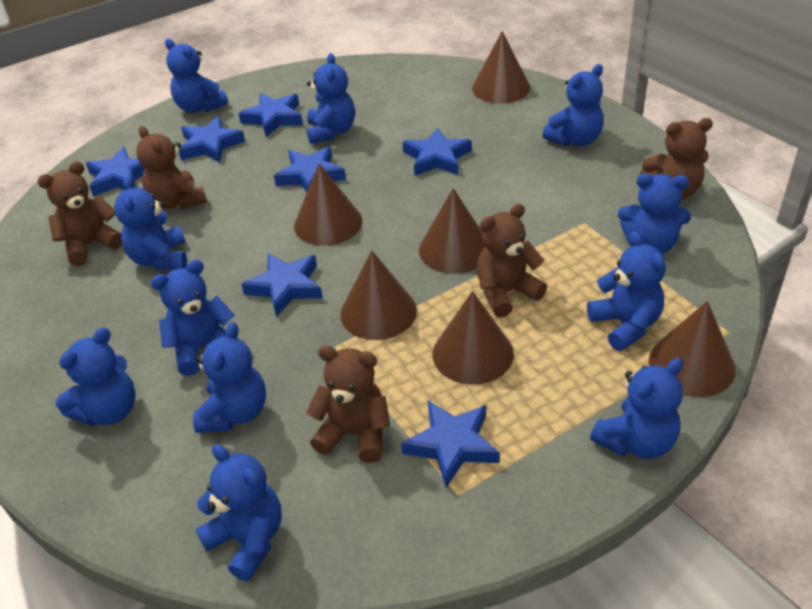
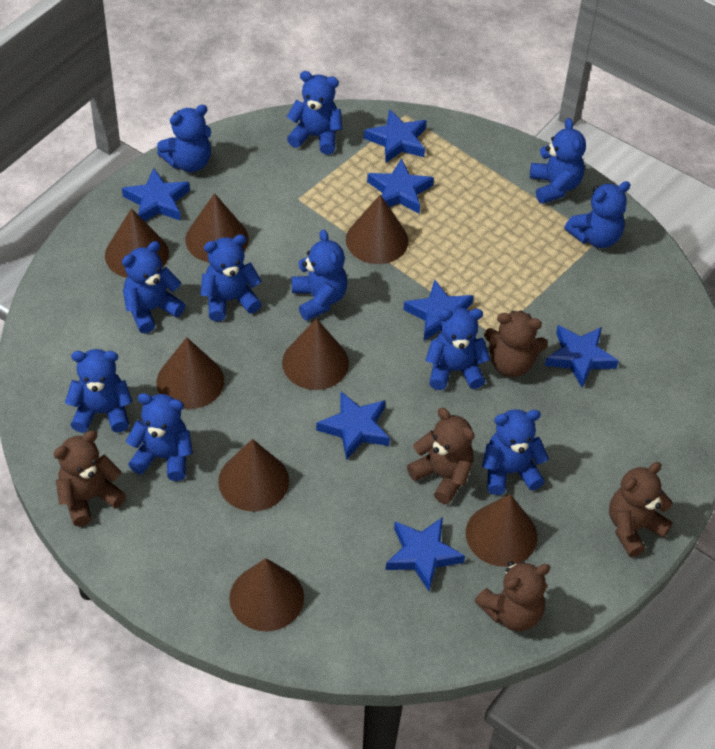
brown cone: [294,163,362,246] [340,250,417,340] [419,188,485,274] [433,291,514,385] [472,31,530,104] [649,301,735,397] = 6 -> [105,208,169,278] [156,337,224,409] [185,193,249,263] [218,439,289,512] [229,558,304,631] [282,318,349,390] [346,194,408,264] [466,494,537,567] = 8

